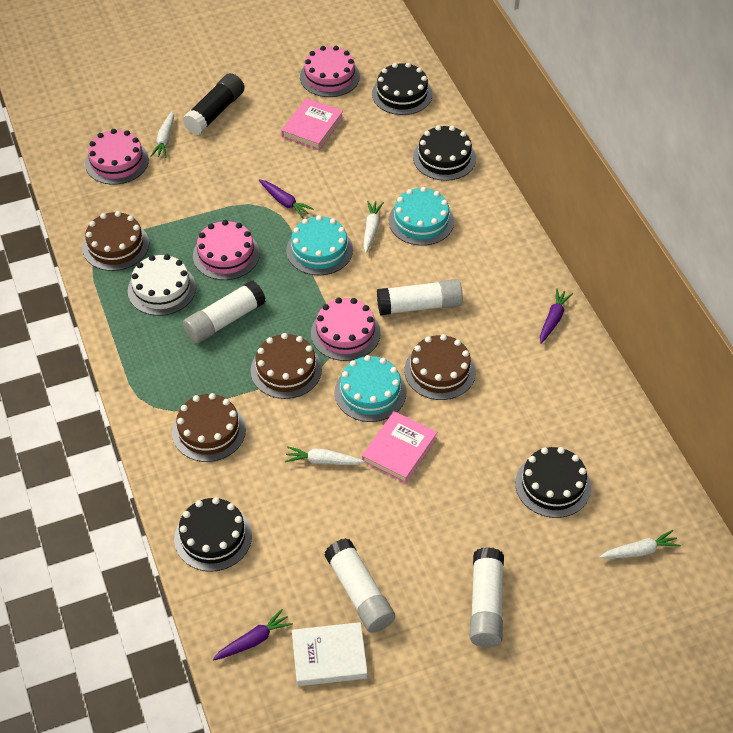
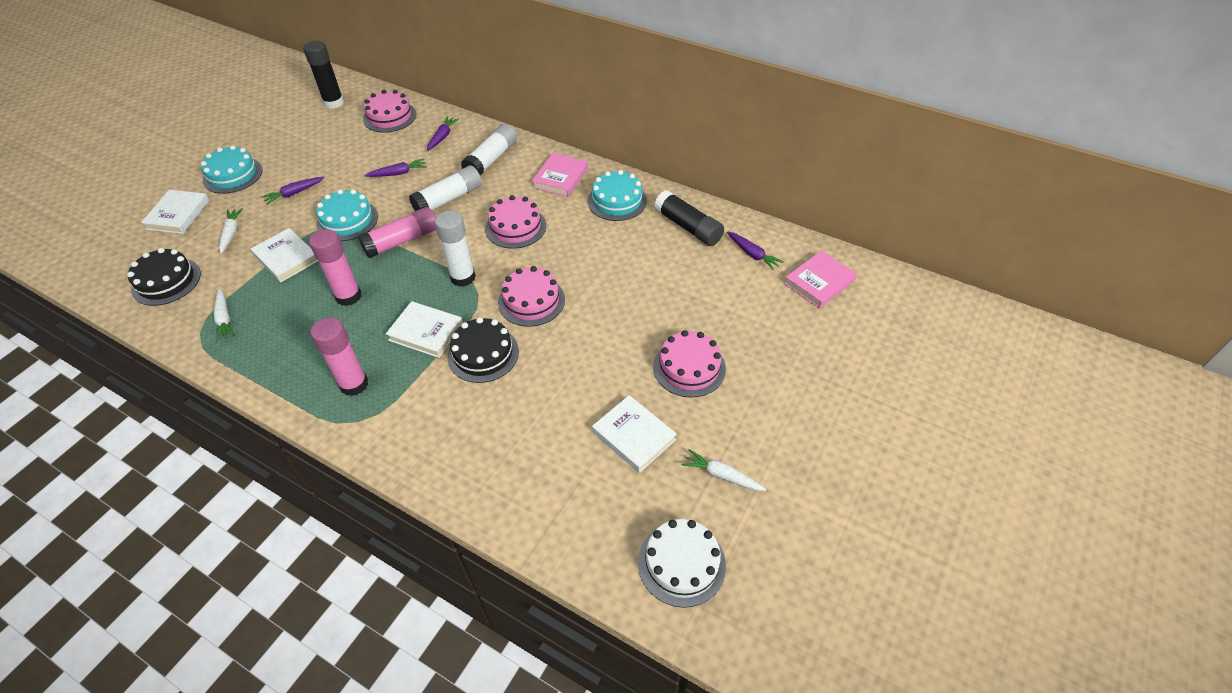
black cake: [174,497,252,571] [372,63,432,115] [413,125,476,181] [515,447,591,518] = 4 -> [127,248,201,306] [447,317,519,383] = 2
black glue stick: [182,73,245,135] = 1 -> [303,40,344,109] [654,190,724,246] = 2
brown cake: [82,211,149,271] [172,393,246,462] [251,333,322,399] [405,334,476,400] = 4 -> none = 0
pink glue stick: none = 0 -> [309,229,362,306] [311,317,368,396] [358,207,436,258] = 3
purple carrot: [213,609,293,661] [259,179,313,218] [540,288,573,344] = 3 -> [262,177,324,205] [365,159,427,177] [427,116,459,151] [727,231,783,270] = 4
white book: [292,622,368,686] = 1 -> [141,190,210,234] [251,228,318,282] [386,301,463,358] [592,395,677,473] = 4
white carrot: [150,111,174,158] [285,446,365,465] [363,201,384,253] [599,530,681,559] = 4 -> [213,289,235,341] [219,208,243,254] [682,449,766,491] = 3
white glue stick: [183,281,266,344] [324,538,395,633] [377,279,463,315] [470,547,504,647] = 4 -> [409,165,482,211] [435,210,476,287] [461,124,517,175] = 3

